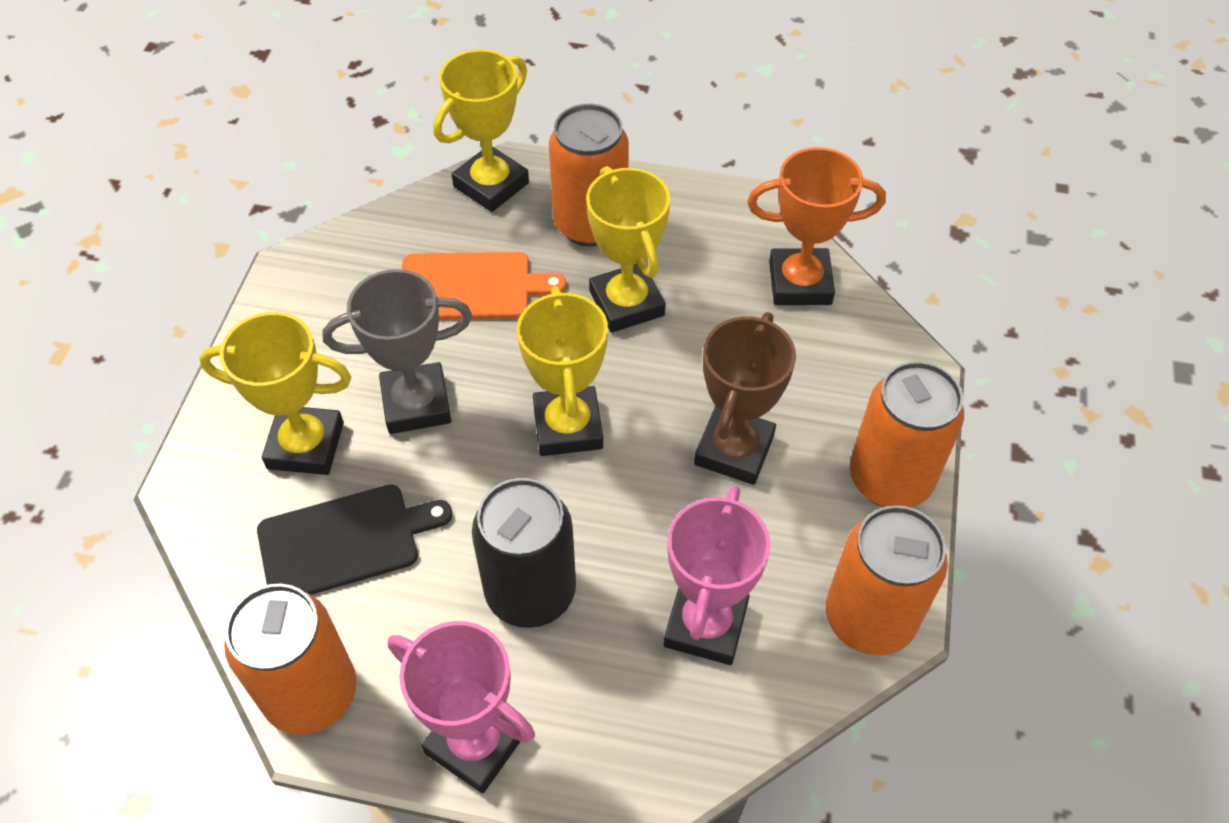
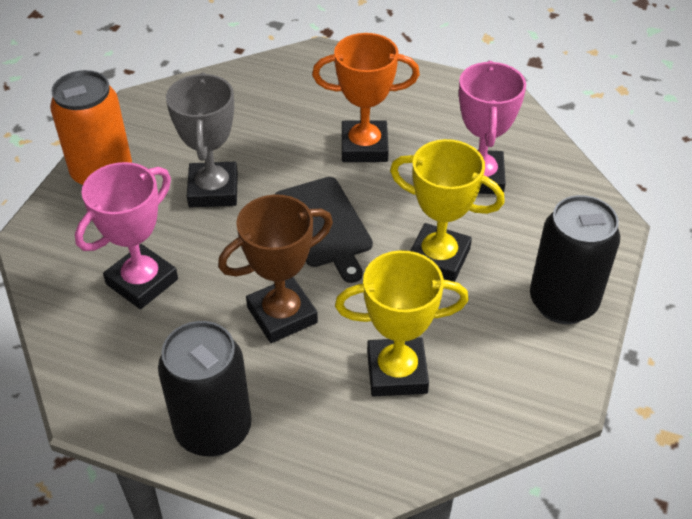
black can: [472,478,576,628] = 1 -> [158,321,251,457] [530,195,620,324] = 2
orange can: [224,584,356,735] [549,104,629,247] [826,505,948,656] [850,361,964,507] = 4 -> [50,70,132,186] = 1
orange cutting board: [402,252,566,320] = 1 -> none = 0
yellow trophy: [199,312,351,475] [433,49,529,212] [517,286,608,456] [586,166,670,333] = 4 -> [335,250,469,397] [390,139,505,282] = 2

